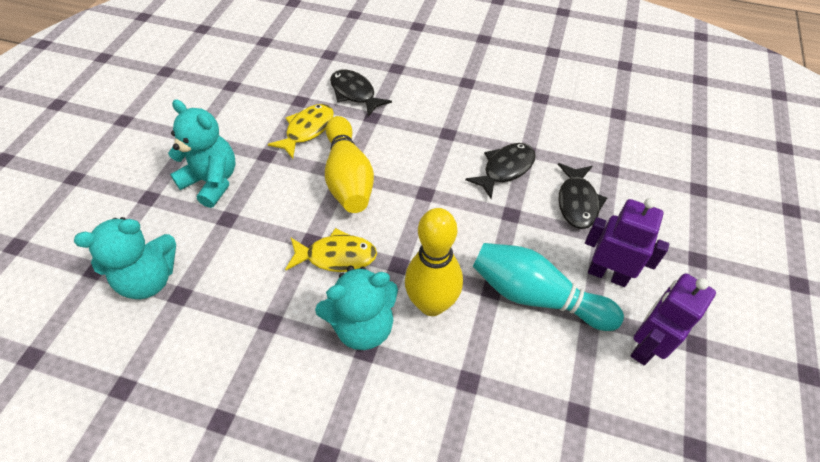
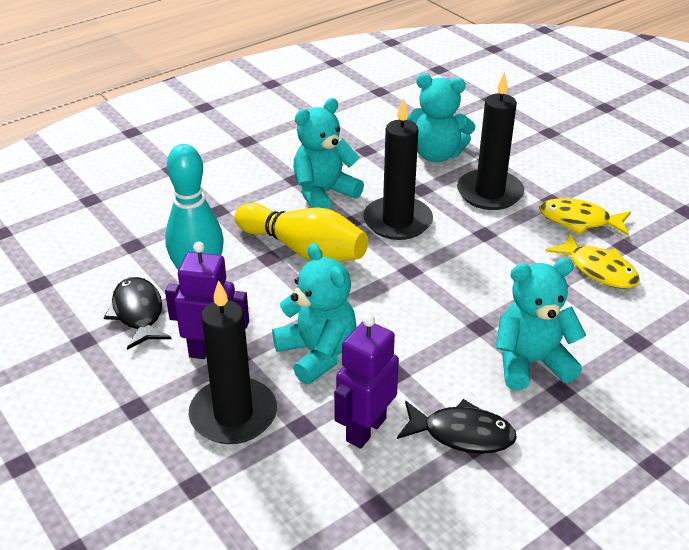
black candle: none = 0 -> [189,280,277,444] [363,98,433,240] [457,72,524,210] = 3
black fish: [330,69,392,117] [465,143,536,199] [558,163,607,229] = 3 -> [104,277,171,350] [397,399,517,454] = 2
turquoise teddy bear: [74,217,176,299] [168,100,235,208] [315,266,398,350] = 3 -> [272,243,357,384] [293,98,364,209] [407,74,475,162] [496,258,586,390] = 4
yellow bowling pin: [325,116,374,213] [405,208,463,316] = 2 -> [234,203,368,262] = 1

